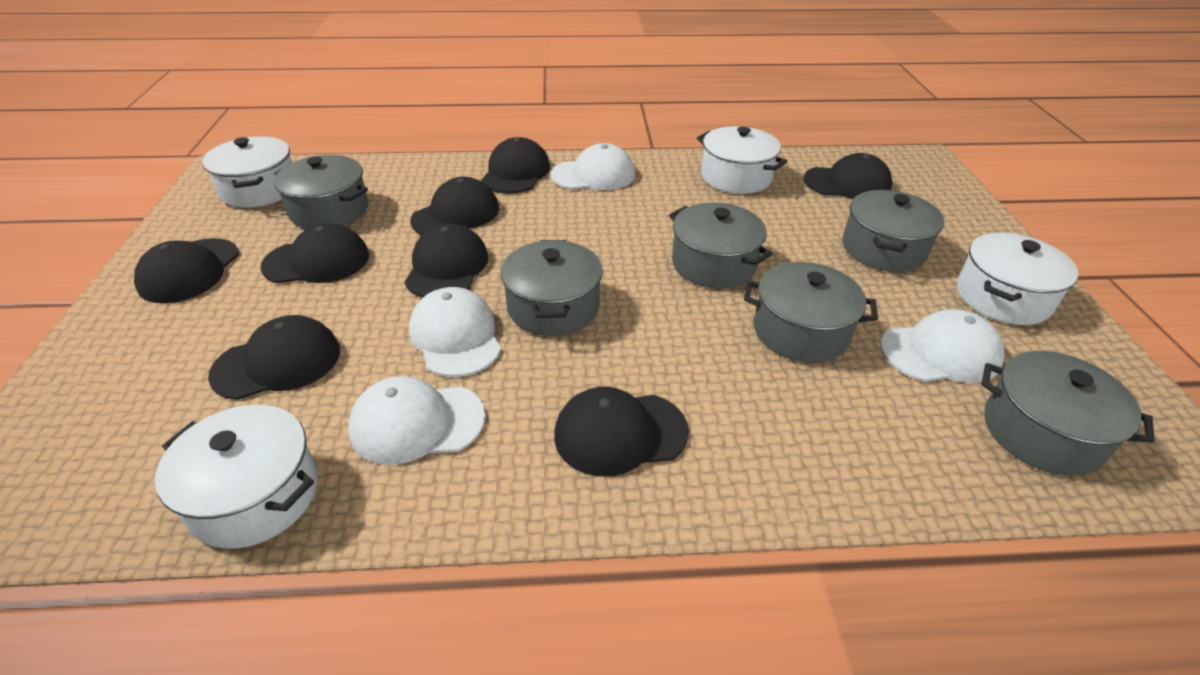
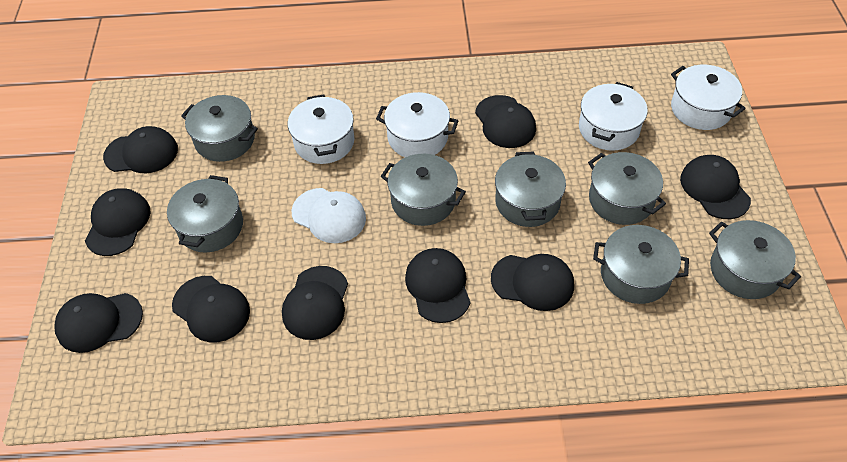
black cap: [134,238,239,303] [208,315,340,400] [261,223,369,283] [405,224,489,298] [410,177,499,235] [481,137,550,194] [554,387,689,477] [804,153,892,199] = 8 -> [54,293,143,353] [85,188,151,256] [103,126,178,173] [172,276,250,342] [282,266,348,340] [405,248,470,323] [475,95,536,148] [491,254,574,311] [680,155,751,219] = 9
grey pot: [274,155,368,229] [501,240,603,336] [669,203,772,288] [744,262,878,363] [842,190,944,272] [981,351,1154,476] = 6 -> [167,175,243,253] [181,95,258,162] [381,154,466,226] [495,151,566,227] [588,152,666,225] [593,225,689,304] [709,220,801,299] = 7
white cap: [348,376,486,465] [409,287,501,377] [551,143,635,190] [881,309,1004,383] = 4 -> [291,188,366,243] = 1

